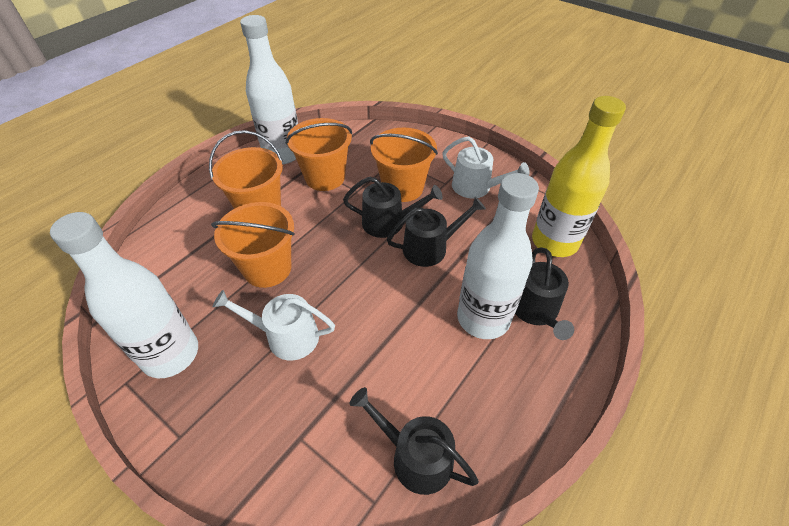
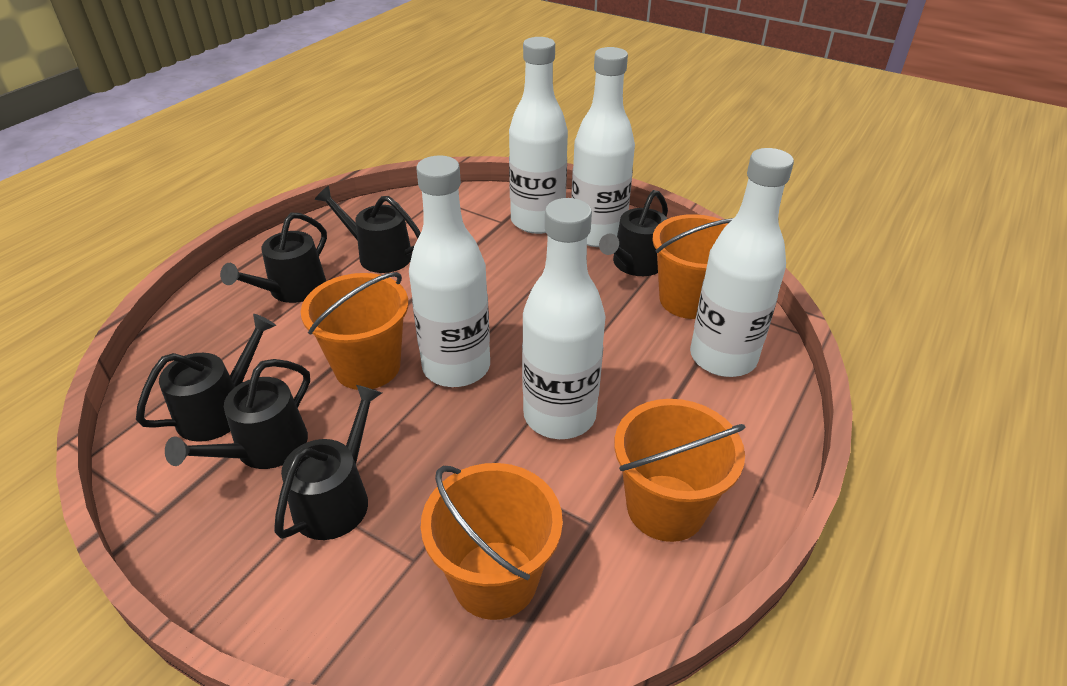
black watering can: [343,177,443,238] [350,387,479,495] [387,196,486,267] [515,248,574,340] = 4 -> [136,314,276,442] [165,359,310,469] [220,213,327,303] [274,385,382,540] [315,186,421,273] [599,190,668,276] = 6
white bottle: [50,212,198,378] [240,15,298,164] [457,173,539,339] = 3 -> [409,155,490,387] [509,37,568,234] [522,198,606,439] [571,47,635,247] [690,148,794,377] = 5
white watering can: [213,290,335,361] [442,137,530,198] = 2 -> none = 0
yellow bottle: [532,96,626,257] = 1 -> none = 0

